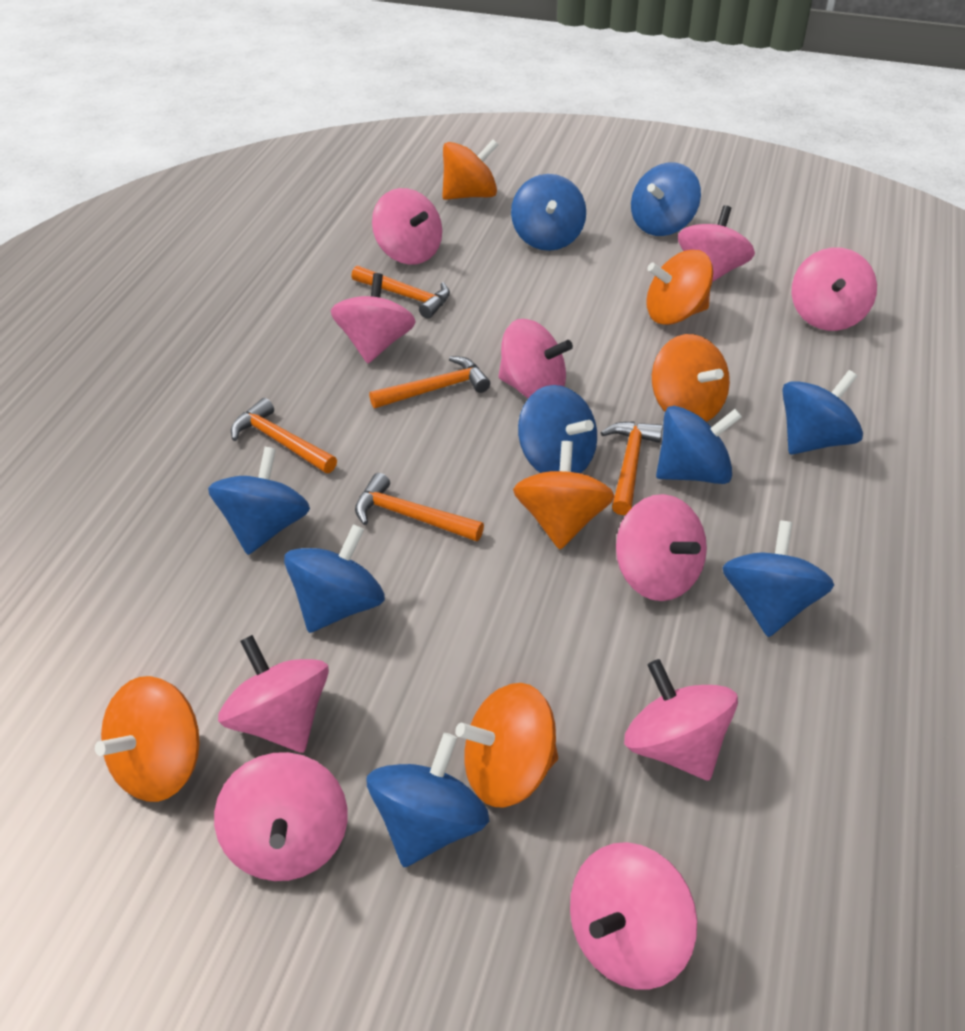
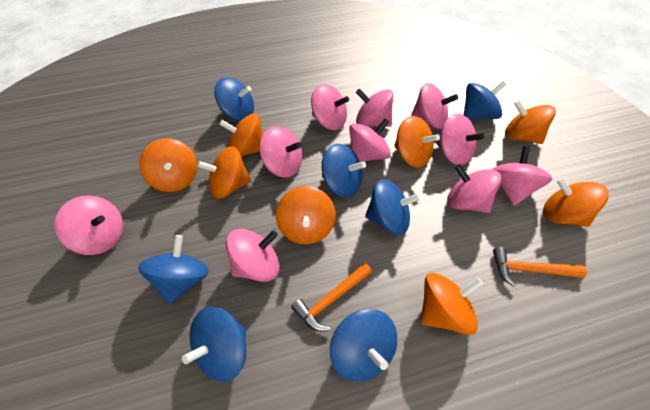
blue spinning top: [208,447,310,555] [284,524,385,633] [366,733,489,867] [511,174,586,251] [518,385,597,473] [631,162,701,236] [656,406,742,484] [722,521,834,637] [782,370,863,454] = 9 -> [138,235,209,304] [182,307,246,381] [214,77,254,121] [322,144,366,197] [330,309,397,381] [365,179,421,235] [464,81,506,120] = 7
orange hammer: [231,398,337,473] [351,266,450,319] [355,473,484,541] [369,356,490,408] [601,421,663,515] = 5 -> [291,263,372,332] [493,247,587,287] = 2
orange spinning top: [95,676,200,802] [442,139,498,200] [455,683,558,807] [513,441,615,549] [646,250,713,325] [652,334,730,422] = 6 -> [139,138,197,192] [197,146,251,199] [219,114,263,157] [276,186,336,244] [394,116,440,168] [421,273,483,335] [505,100,556,144] [543,177,609,227] = 8

